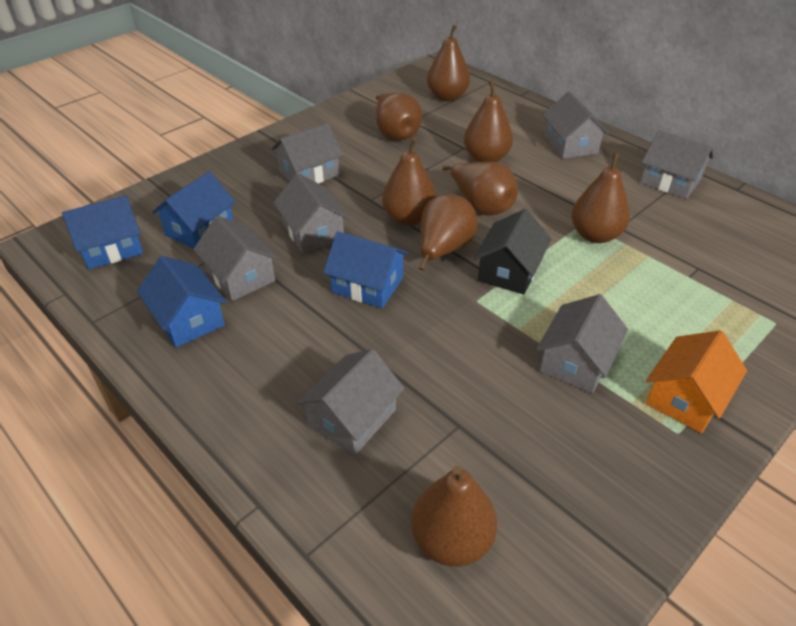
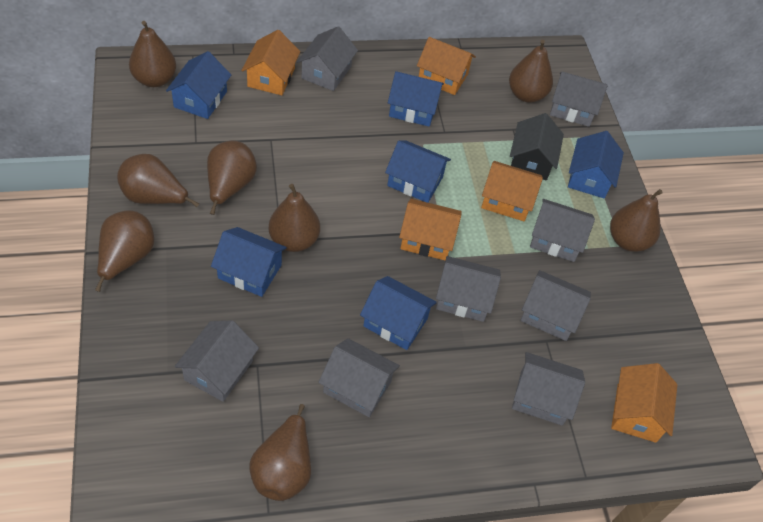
blue house: [62,195,143,270] [137,256,227,348] [152,171,236,249] [323,231,409,308] = 4 -> [166,51,231,119] [211,227,287,297] [360,276,437,350] [385,140,451,203] [388,71,444,127] [568,131,624,199] = 6
grey house: [193,216,279,301] [271,123,343,183] [273,173,349,253] [296,349,404,455] [536,294,628,393] [543,92,609,159] [640,130,713,199] = 7 -> [175,321,259,402] [297,26,358,91] [318,338,400,417] [436,256,501,322] [512,352,585,426] [521,270,591,341] [530,199,595,262] [550,71,608,127] = 8
orange house: [646,330,747,433] = 1 -> [241,30,300,95] [399,199,462,261] [417,37,476,95] [481,161,543,221] [611,363,677,443] = 5

